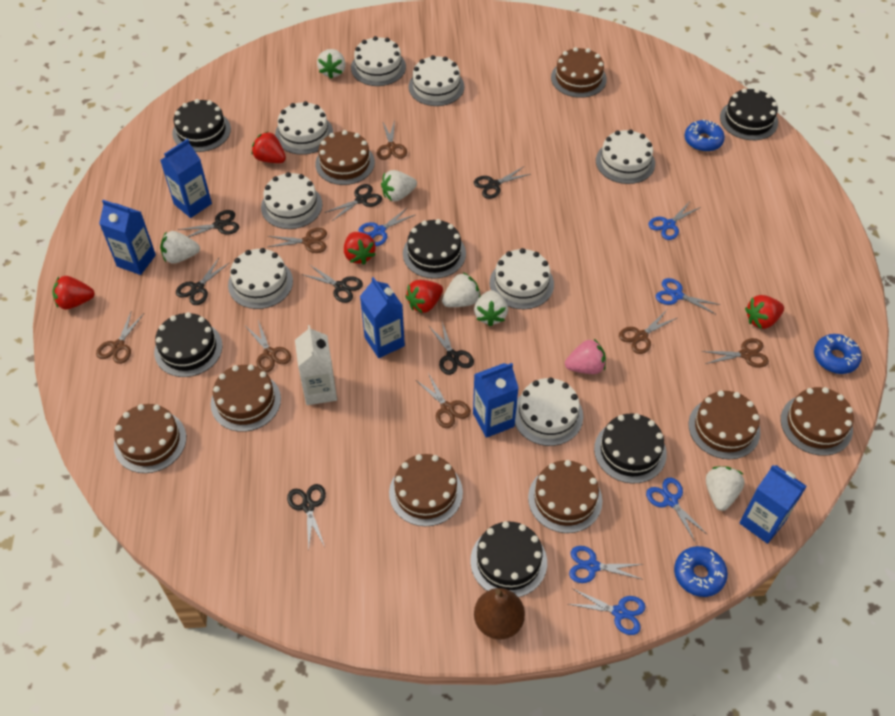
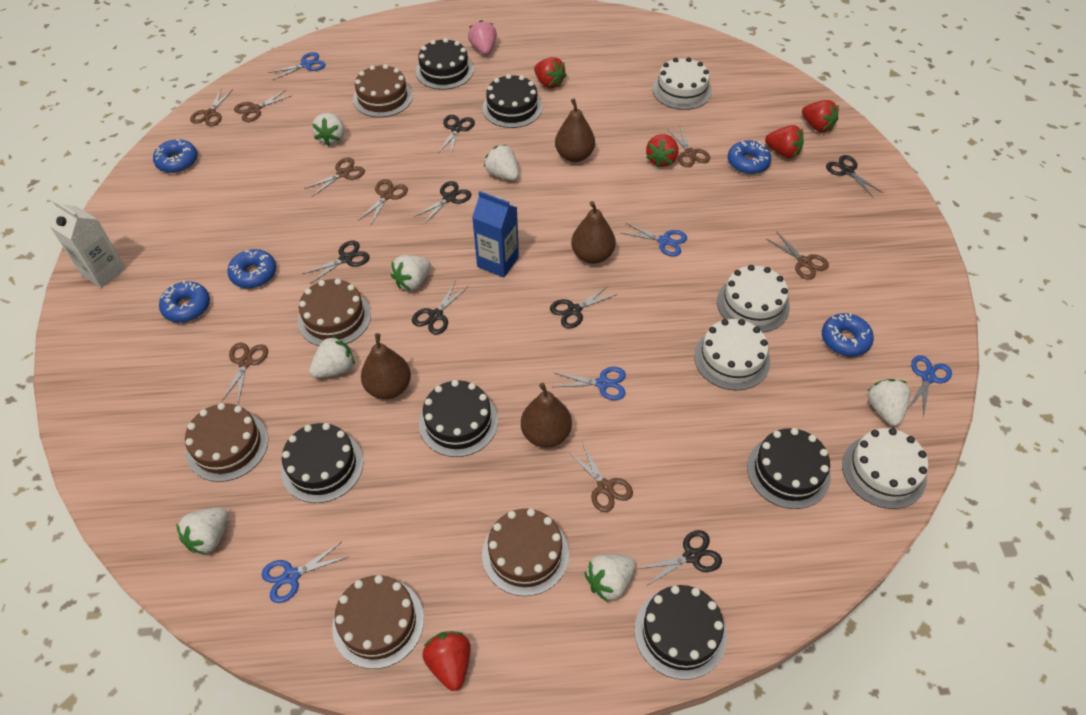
blue carton: [99,200,156,275] [160,139,212,218] [360,277,405,358] [473,363,519,438] [739,465,807,544] = 5 -> [472,191,519,278] = 1
blue donut: [674,546,728,597] [684,119,725,152] [814,334,862,374] = 3 -> [153,139,198,173] [159,280,210,323] [227,249,276,288] [728,140,771,174] [822,313,874,356] = 5
blue scissors: [358,207,415,246] [568,588,646,635] [569,546,643,583] [646,478,708,541] [648,200,701,240] [656,278,720,314] = 6 -> [262,542,347,603] [268,52,325,80] [554,367,626,400] [622,222,687,256] [907,355,952,418] = 5
brown cake: [114,404,186,473] [211,365,281,432] [315,130,375,185] [389,454,463,526] [528,460,602,533] [551,47,607,98] [688,391,760,459] [781,387,854,456] = 8 -> [185,403,268,482] [298,279,371,346] [332,575,424,669] [353,64,413,117] [482,509,569,596] = 5
brown pear: [474,588,525,639] = 1 -> [361,333,411,399] [521,383,572,448] [555,99,595,162] [571,201,616,264] = 4
brown scissors: [96,310,144,364] [246,320,291,372] [268,228,327,253] [377,120,407,160] [416,373,471,428] [619,310,677,354] [701,338,769,368] = 7 -> [190,89,233,126] [221,343,268,403] [234,90,293,122] [304,158,365,197] [358,179,408,225] [567,443,633,512] [667,127,710,167] [766,232,829,280] = 8
white cake: [228,248,293,309] [261,172,322,229] [275,101,333,155] [351,36,406,86] [409,55,464,106] [490,248,554,309] [515,378,583,446] [596,129,655,184] = 8 -> [652,57,712,110] [694,319,770,391] [717,265,790,333] [842,428,928,509] = 4
white strawberry: [160,231,200,264] [317,49,346,79] [381,170,417,201] [442,272,480,307] [474,290,508,327] [706,466,745,511] = 6 -> [176,507,228,555] [309,336,355,378] [312,113,344,146] [391,255,431,291] [484,145,519,181] [585,554,636,602] [867,379,911,426] = 7

